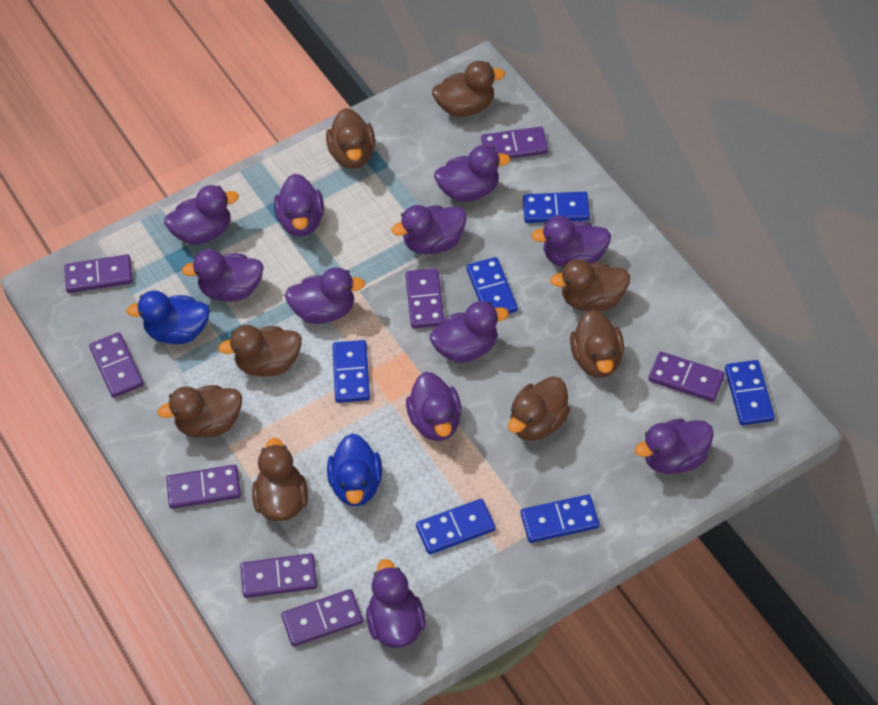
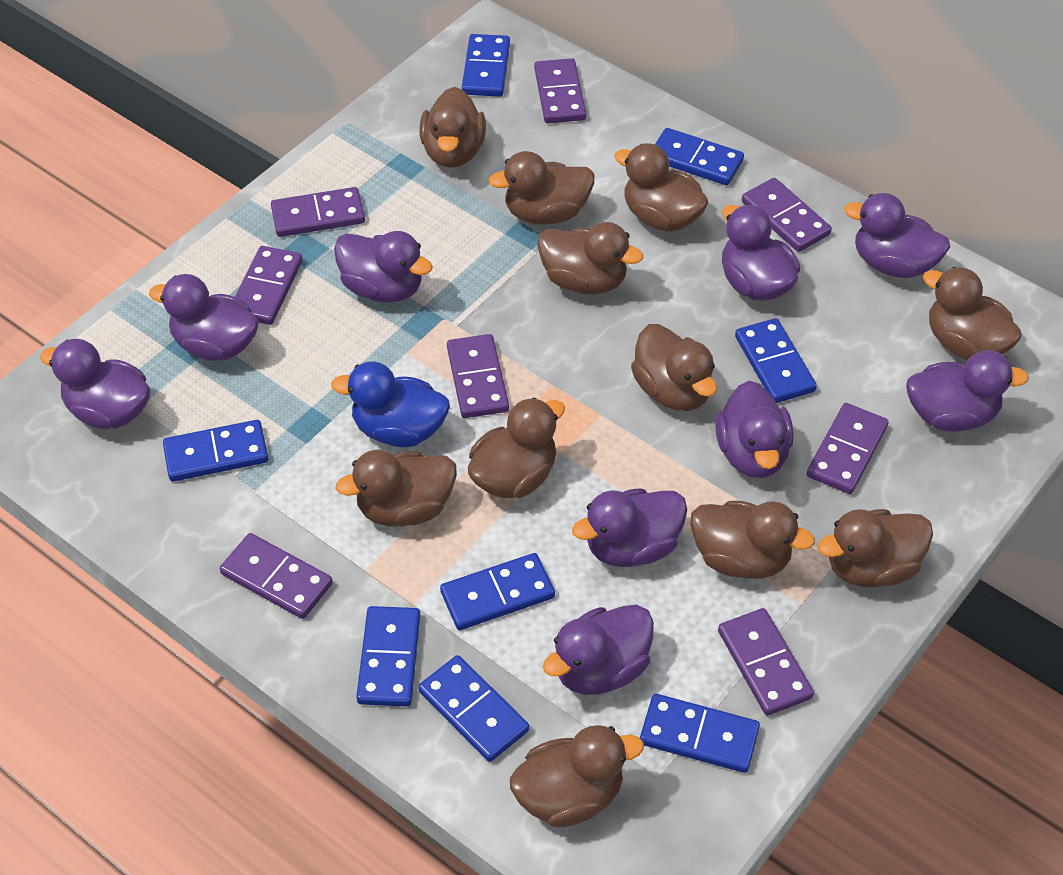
blue domino: [332,340,370,403] [416,499,496,555] [467,257,518,314] [521,495,599,543] [523,191,590,223] [725,360,775,425] = 6 -> [163,420,268,482] [356,606,420,706] [418,655,529,762] [440,553,555,630] [462,34,510,97] [640,694,760,773] [655,128,744,185] [735,318,817,403] = 8
blue duck: [126,291,210,344] [327,434,382,506] = 2 -> [331,361,450,447] = 1
brown duck: [158,385,242,438] [218,325,302,377] [252,438,308,521] [326,108,375,169] [432,61,505,117] [508,376,570,440] [550,259,630,311] [570,309,624,378] = 8 -> [336,450,457,526] [419,87,486,168] [468,397,565,498] [489,151,595,225] [510,725,644,827] [537,222,643,295] [614,143,709,232] [631,324,717,411] [690,501,815,579] [818,509,933,587] [923,267,1022,360] = 11
purple duck: [164,185,239,245] [182,249,264,301] [274,174,324,237] [285,267,365,324] [366,559,426,648] [392,205,467,254] [406,372,462,441] [430,301,509,363] [434,145,511,202] [531,216,611,267] [635,418,714,474] = 11 -> [40,339,150,429] [149,274,259,361] [334,231,433,303] [543,605,654,695] [572,488,687,567] [715,381,793,478] [722,205,800,301] [844,193,950,278] [906,350,1029,432] = 9

